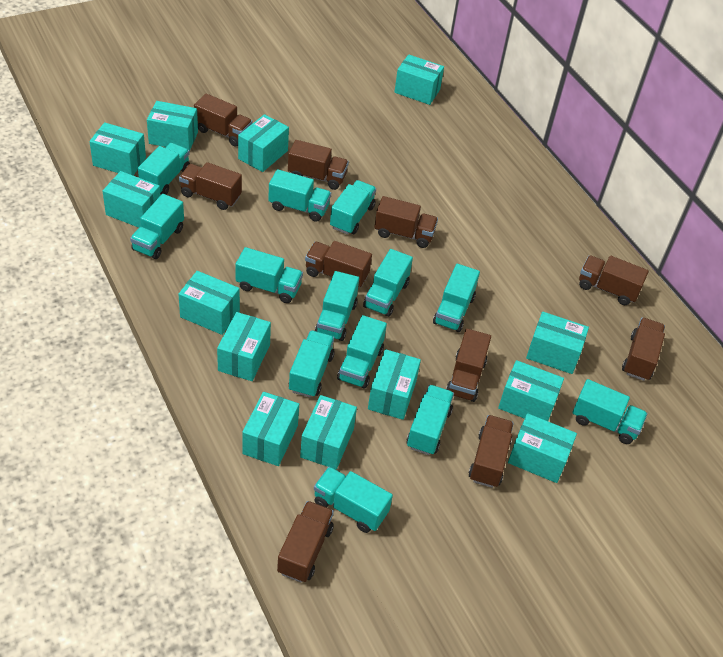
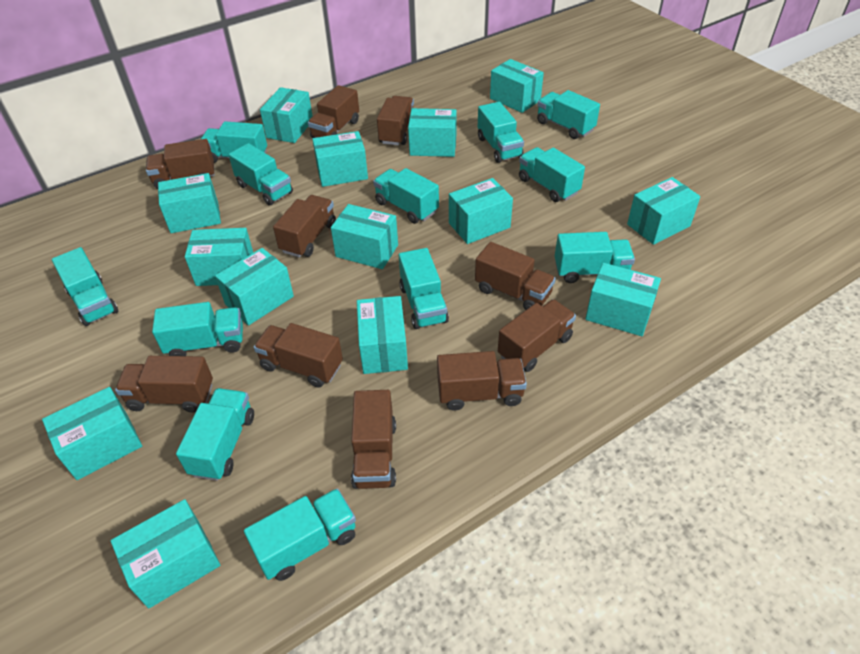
turquoise box: [89,122,146,176] [103,171,160,228] [147,101,198,151] [179,271,240,335] [217,312,271,381] [238,114,289,172] [242,392,299,466] [300,395,357,469] [368,349,421,420] [395,54,444,105] [498,360,564,421] [508,413,577,483] [526,312,589,374] = 13 -> [42,387,142,480] [111,499,220,609] [158,173,221,233] [185,228,253,286] [215,248,294,326] [260,87,313,143] [312,131,368,187] [331,204,398,269] [357,296,408,374] [408,108,457,157] [449,178,513,244] [490,59,544,113] [585,263,661,336] [627,177,700,245] = 14
turquoise truck: [130,194,184,259] [138,143,190,195] [236,247,303,303] [268,169,331,222] [289,330,335,398] [314,467,393,533] [315,271,359,341] [330,180,376,235] [337,315,387,389] [363,249,413,317] [406,385,454,455] [433,264,480,332] [572,379,648,444] = 13 -> [52,247,118,326] [152,302,243,356] [176,388,254,481] [201,121,267,163] [229,143,293,206] [244,488,356,581] [373,168,439,224] [399,248,449,329] [478,102,524,163] [519,147,585,202] [537,90,600,139] [555,232,635,283] = 12

